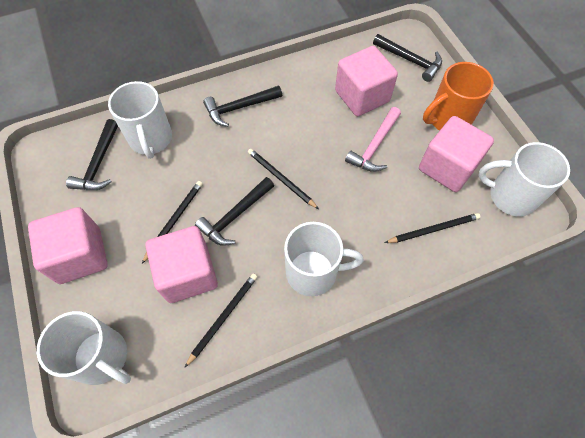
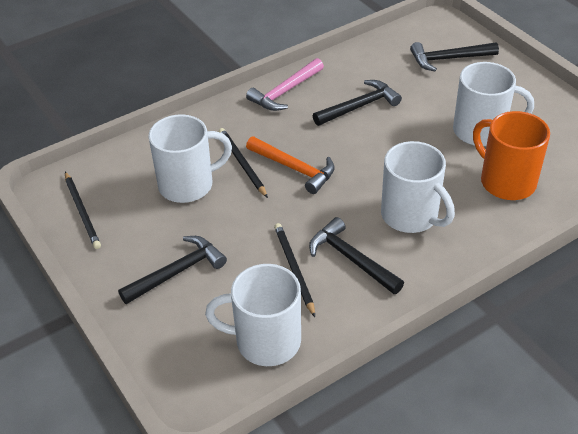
black pencil: [142,181,203,263] [184,273,257,368] [248,149,319,209] [385,213,481,243] = 4 -> [65,172,101,249] [219,128,268,198] [274,223,315,317] = 3
orange hammer: none = 0 -> [246,136,335,194] = 1
pink cube: [28,207,108,284] [146,226,218,303] [335,46,398,116] [419,116,494,192] = 4 -> none = 0

